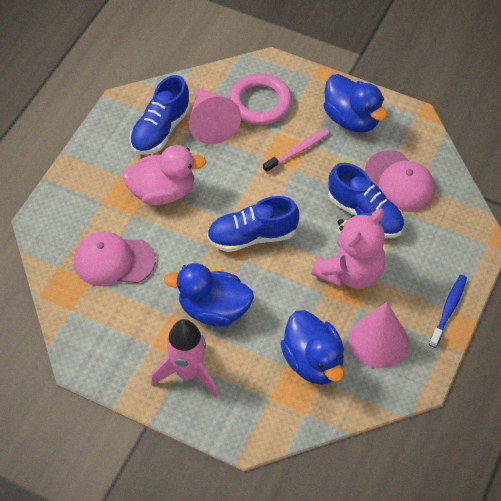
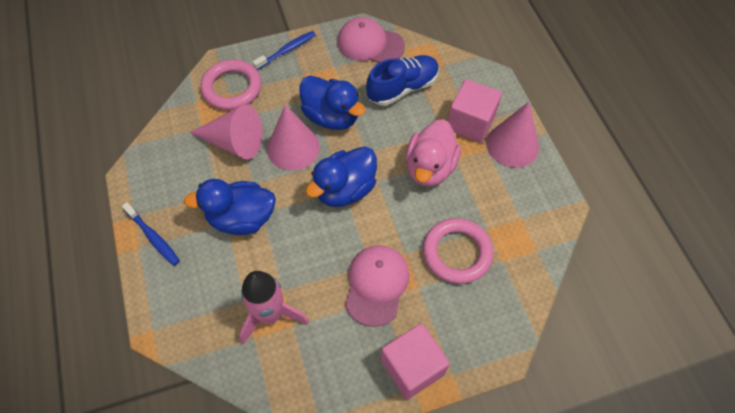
blue shoe: [129,75,191,155] [207,196,299,252] [328,163,404,238] = 3 -> [366,55,439,106] = 1
blue toothbrush: [429,275,467,348] = 1 -> [122,202,180,266] [252,31,316,70] = 2
pink cone: [189,88,241,144] [349,302,409,368] = 2 -> [190,105,263,160] [267,105,320,171] [486,102,539,168] = 3
pink cube: none = 0 -> [381,323,450,400] [448,79,502,143] = 2
pink ring: [229,74,292,125] = 1 -> [200,60,262,110] [423,218,493,284] = 2
pink teddy bear: [311,209,385,289] = 1 -> none = 0
pink toothbrush: [263,129,329,173] = 1 -> none = 0

